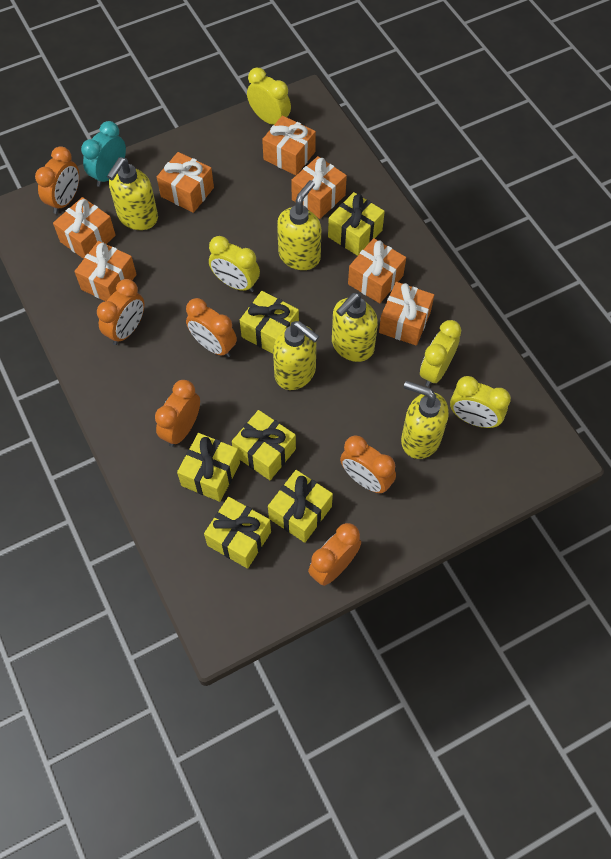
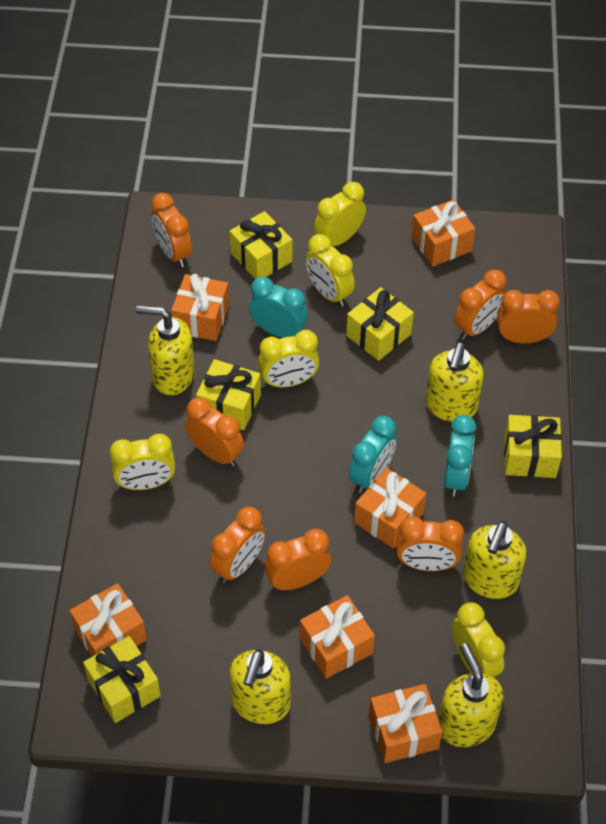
orange clock: [35,146,79,214] [97,279,144,345] [155,380,200,447] [186,298,237,357] [308,523,361,586] [340,435,396,493] = 6 -> [151,193,192,267] [185,397,244,467] [210,507,265,583] [265,529,331,590] [396,517,464,571] [454,270,506,340] [497,290,560,344] = 7
orange gift: [53,197,116,259] [74,241,137,301] [157,152,214,213] [262,116,316,175] [291,156,347,219] [348,238,406,303] [379,282,434,346] = 7 -> [70,583,147,656] [171,274,229,341] [300,595,375,679] [354,468,426,548] [369,684,442,763] [411,200,475,267] = 6
turquoise clock: [81,121,126,187] = 1 -> [249,277,308,338] [349,416,397,493] [444,415,476,497] = 3
yellow clock: [209,236,260,292] [247,68,291,125] [420,320,461,387] [450,376,511,428] = 4 -> [110,434,176,490] [258,330,320,387] [305,234,355,307] [314,182,366,246] [452,602,505,677] = 5
yellow gift: [177,433,240,502] [204,497,271,569] [232,410,296,480] [240,291,299,354] [268,470,333,543] [328,192,385,256] = 6 -> [83,636,161,723] [196,359,261,430] [230,211,292,279] [346,287,414,361] [504,415,562,478] = 5

